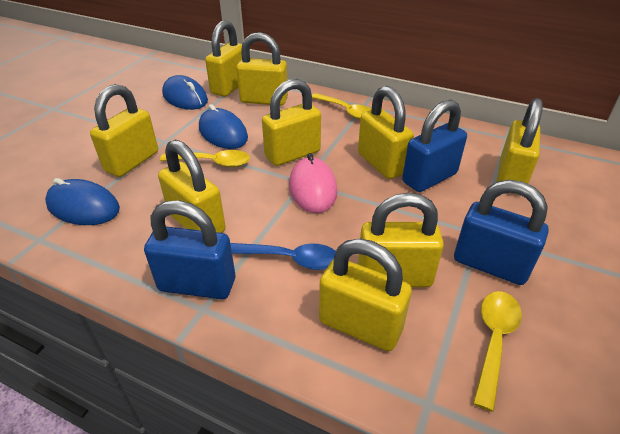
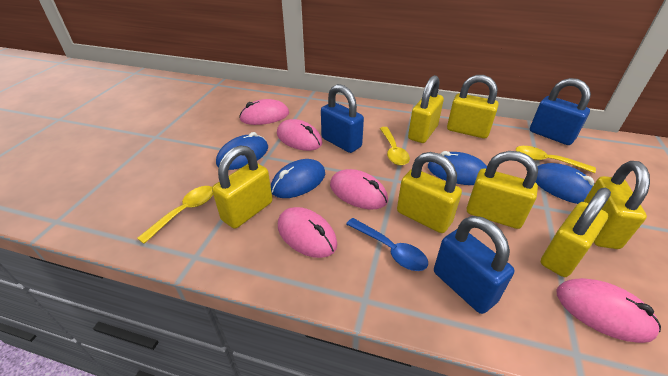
blue mouse: [45,178,120,225] [162,75,208,110] [199,104,248,149] = 3 -> [216,132,268,170] [271,159,325,198] [428,151,487,185] [535,163,595,204] = 4
pink mouse: [289,153,337,213] = 1 -> [239,99,289,125] [277,119,322,151] [278,207,337,258] [330,169,388,209] [556,278,661,343] = 5
yellow padlock: [90,84,158,177] [158,140,226,233] [205,20,242,97] [236,32,288,106] [262,79,321,166] [319,239,412,351] [358,86,414,179] [358,193,444,287] [497,98,543,195] = 9 -> [212,145,272,229] [397,152,462,233] [408,75,444,143] [447,75,499,138] [467,151,538,229] [541,188,611,277] [583,161,650,249] = 7

